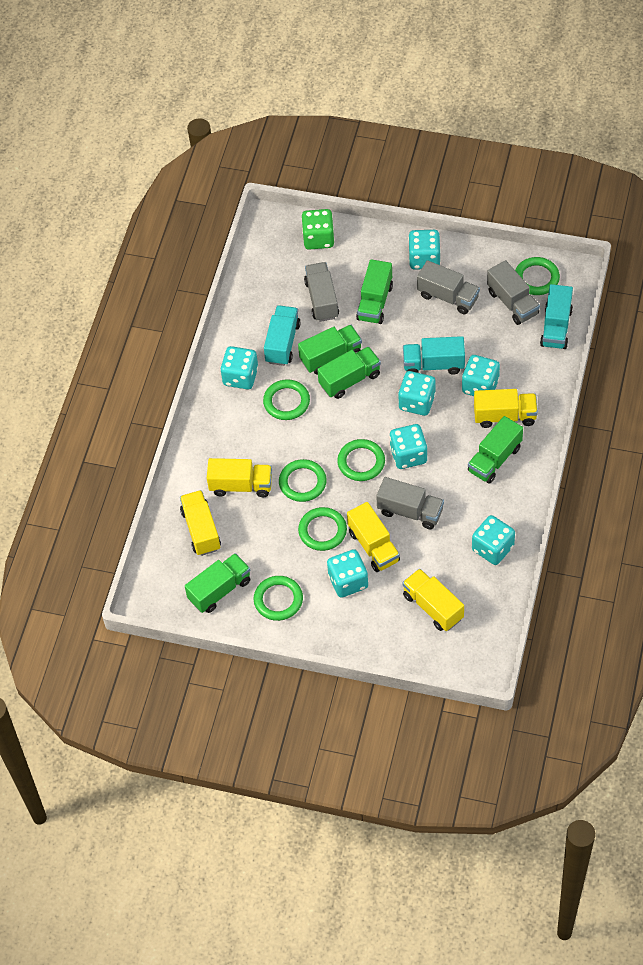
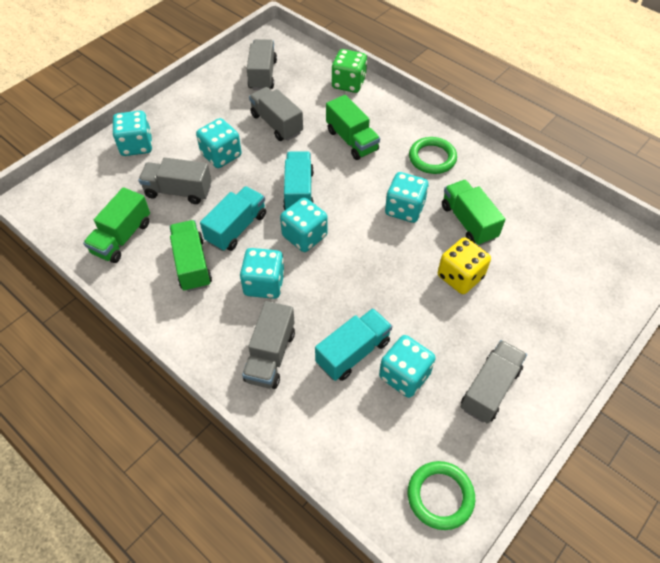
green ring: [254,576,303,621] [263,379,310,420] [279,459,327,502] [298,507,347,551] [337,439,385,481] [515,257,560,295] = 6 -> [408,461,475,530] [409,137,457,174] = 2
green truck: [185,553,250,613] [298,325,362,375] [317,346,381,399] [356,259,393,324] [468,416,523,484] = 5 -> [83,187,150,263] [169,220,212,292] [326,95,380,160] [442,180,505,246] = 4
grey truck: [304,262,339,322] [376,477,444,529] [417,260,480,314] [487,260,540,325] = 4 -> [138,158,212,204] [242,301,295,389] [247,39,277,90] [249,87,303,141] [461,340,527,424] = 5
turquoise dice: [221,346,258,389] [327,549,368,598] [390,424,427,469] [398,371,436,416] [408,230,441,270] [462,355,500,396] [472,515,515,565] = 7 -> [113,111,152,156] [196,118,242,168] [240,248,285,299] [280,198,328,252] [379,335,436,398] [385,172,429,223] = 6
yellow dice: none = 0 -> [438,237,491,294] = 1
yellow truck: [180,490,221,556] [207,458,272,497] [347,502,400,572] [402,569,464,631] [474,389,538,428] = 5 -> none = 0

